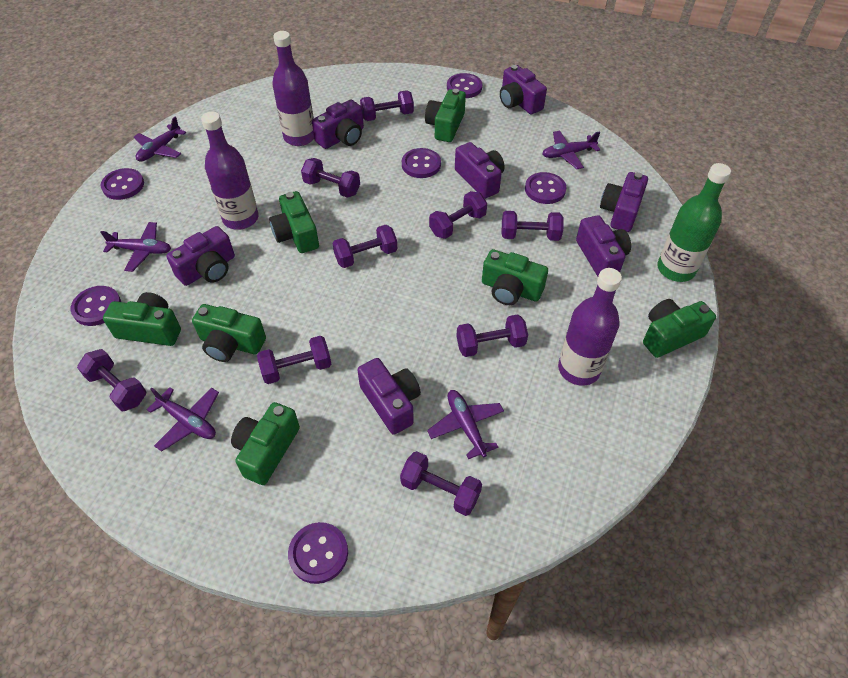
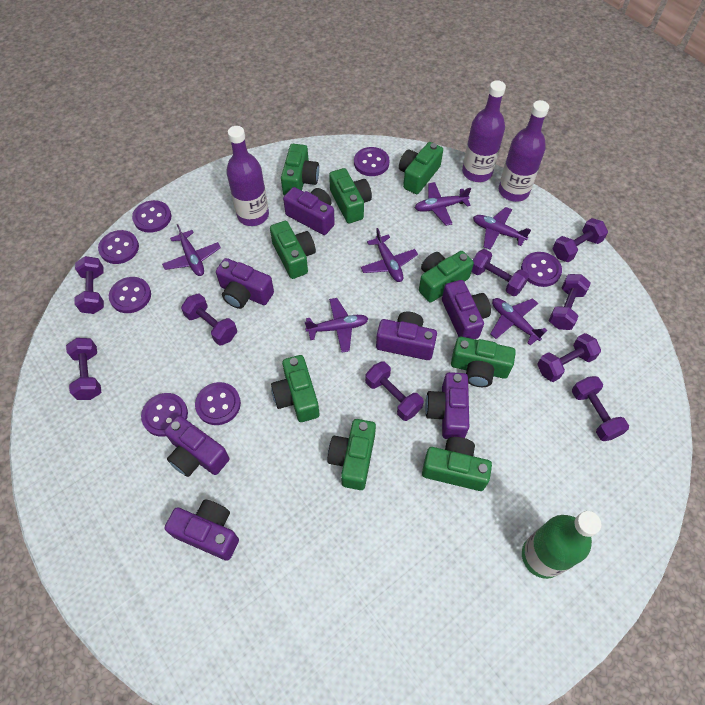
green camera: [103,292,181,346] [192,304,266,362] [231,402,300,485] [269,191,319,253] [425,89,466,142] [482,249,548,305] [643,299,716,358] = 7 -> [270,221,316,279] [271,355,319,422] [281,144,319,196] [327,419,376,490] [329,168,372,223] [399,142,443,194] [419,251,474,302] [422,437,492,491] [451,337,516,387] = 9
purple button: [71,286,121,326] [101,168,144,200] [288,522,348,584] [402,148,441,178] [447,73,482,98] [525,172,566,204] = 6 -> [98,230,139,264] [109,277,151,313] [132,200,171,233] [141,393,188,437] [195,382,241,425] [354,147,389,176] [521,252,562,287] = 7
purple plane: [100,222,171,272] [134,117,186,162] [147,387,219,452] [427,390,504,459] [542,131,600,169] = 5 -> [162,224,221,276] [305,298,368,352] [360,228,418,282] [415,182,471,226] [473,207,531,250] [490,298,548,346] = 6

